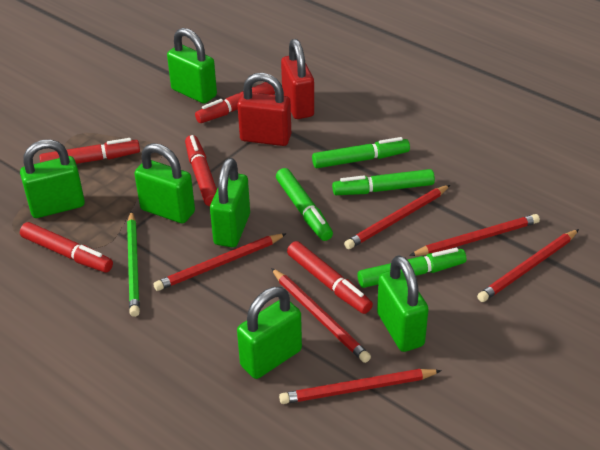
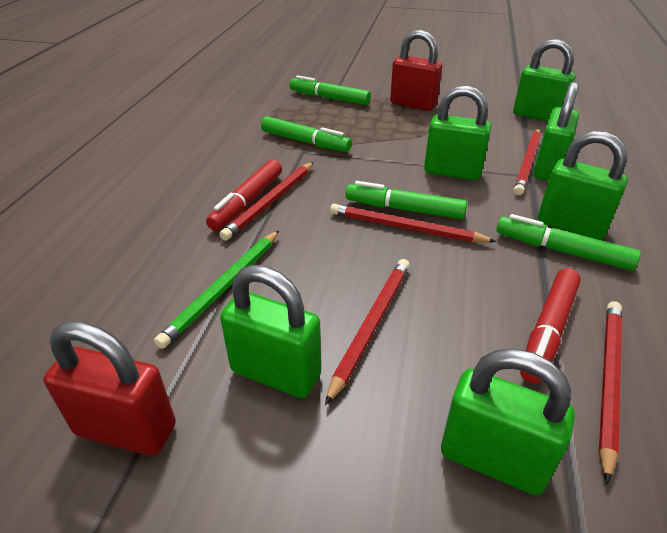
red marker: [20,222,113,273] [40,138,140,164] [185,135,217,206] [195,82,275,123] [287,241,373,314] = 5 -> [206,159,282,231] [520,268,581,384] = 2
red pencil: [154,233,287,291] [271,268,371,363] [279,369,442,404] [344,185,450,249] [409,214,540,256] [477,229,579,302] = 6 -> [219,162,314,241] [325,259,410,405] [330,204,497,243] [514,128,541,195] [599,301,622,484] = 5

